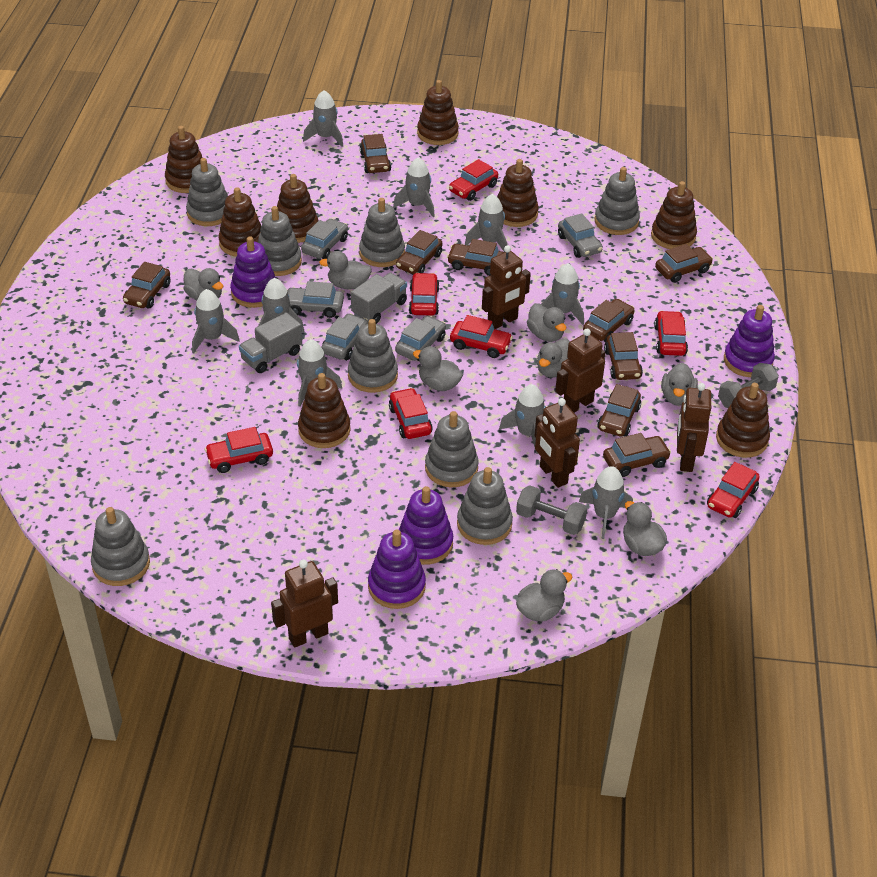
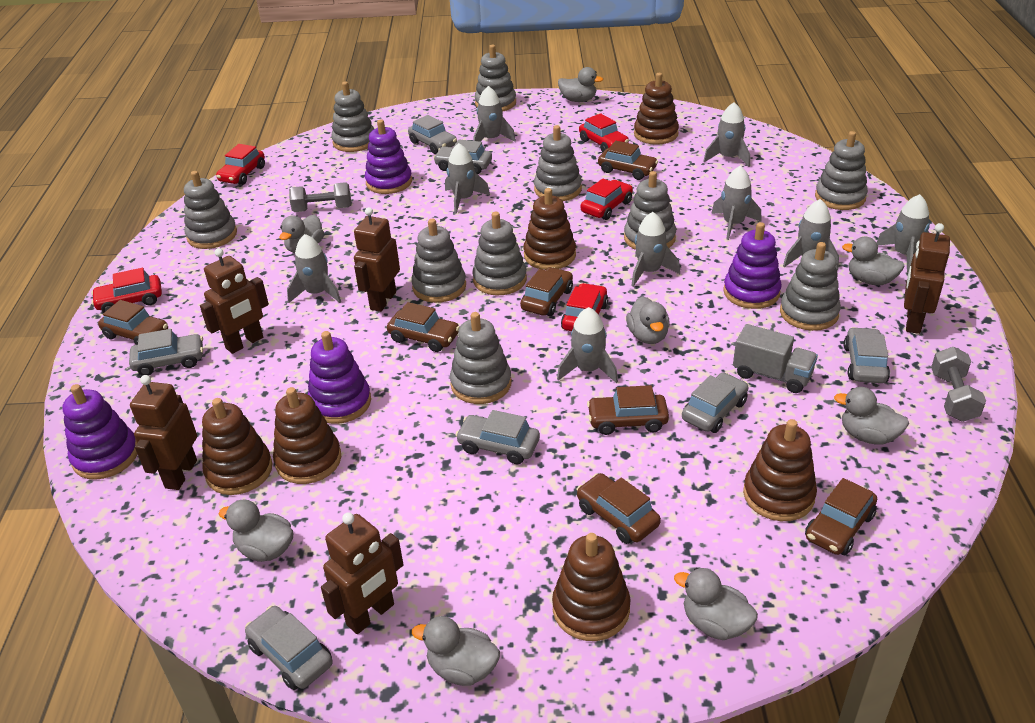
brown car: [123,262,171,309] [360,134,391,173] [396,230,442,274] [447,239,504,276] [583,299,635,342] [597,384,641,436] [603,433,671,477] [604,332,643,380] [655,244,713,283] = 9 -> [98,300,168,345] [387,302,460,352] [520,267,573,316] [577,473,661,544] [587,385,669,435] [598,141,658,180] [805,478,877,555] = 7
brown stacking toy: [165,126,202,193] [218,187,261,257] [277,174,319,243] [298,373,351,448] [417,80,459,145] [497,159,539,227] [651,181,697,249] [716,383,770,458] = 8 -> [202,398,273,495] [273,387,341,484] [523,188,576,270] [552,533,630,641] [634,73,679,145] [743,419,817,521] = 6
grey car: [287,281,344,318] [301,219,348,259] [321,313,368,360] [395,315,446,362] [558,213,603,258] = 5 -> [129,329,203,376] [245,606,333,690] [408,115,457,154] [433,140,492,174] [455,410,540,464] [682,372,749,433] [843,327,890,383] = 7
grey stacking toy: [91,507,150,586] [186,158,228,226] [258,206,302,276] [348,319,398,393] [359,198,405,267] [425,411,479,487] [457,467,513,545] [595,167,640,235] = 8 -> [184,171,237,249] [331,81,374,152] [411,219,466,303] [450,312,512,404] [472,212,527,295] [475,45,516,112] [534,125,582,201] [624,171,676,250] [780,242,841,331] [815,131,868,210] = 10
grey truck: [239,312,302,373] [351,273,407,324] = 2 -> [733,324,818,393] = 1
red car: [204,427,273,473] [389,388,433,439] [409,273,440,316] [449,159,498,201] [450,315,513,358] [654,311,688,356] [707,462,760,518] = 7 -> [91,268,162,313] [216,144,265,185] [561,283,608,331] [579,113,629,152] [581,179,633,220] = 5

